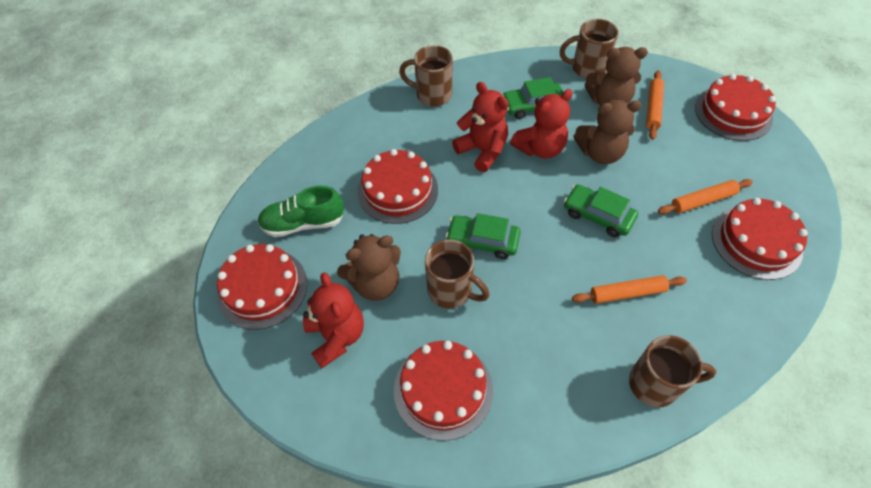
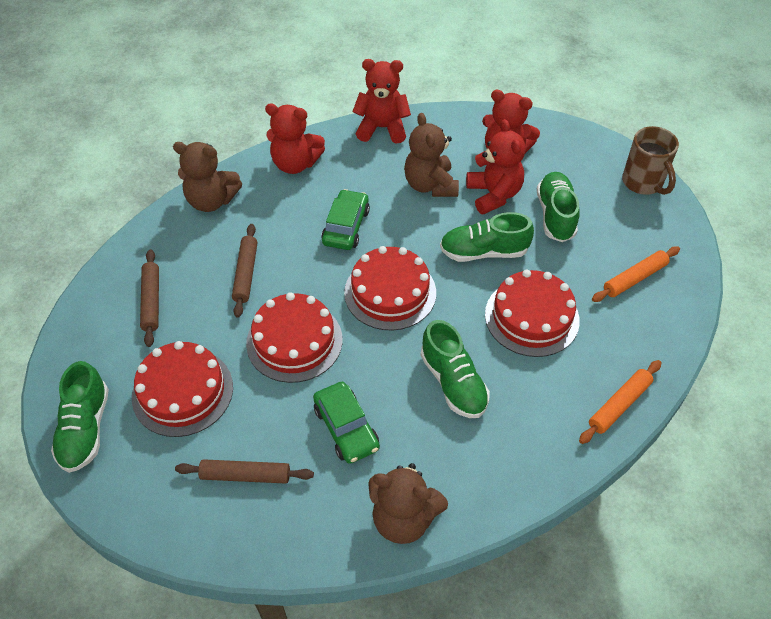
brown mug: [399,45,453,107] [425,240,490,309] [560,19,619,79] [629,335,716,408] = 4 -> [622,126,679,195] = 1
brown rolling pin: none = 0 -> [140,249,159,347] [175,459,314,484] [232,224,258,318] = 3
green car: [446,213,521,259] [503,77,563,119] [564,184,638,237] = 3 -> [313,382,380,464] [321,189,370,250] = 2
green shoe: [258,185,344,237] = 1 -> [51,361,109,473] [421,320,490,418] [440,212,534,262] [537,172,580,242] = 4
orange rolling pin: [572,275,687,304] [646,70,664,140] [658,179,753,214] = 3 -> [579,360,661,444] [592,246,680,302] = 2
red cake: [217,244,307,330] [357,149,438,224] [394,341,493,441] [695,74,776,141] [712,198,808,280] = 5 -> [132,341,233,437] [246,292,343,383] [344,246,436,331] [485,270,580,357] = 4
red teddy bear: [303,272,364,368] [452,82,508,172] [510,89,573,159] = 3 -> [265,104,325,174] [352,59,411,143] [466,119,526,215] [482,90,540,153] = 4

